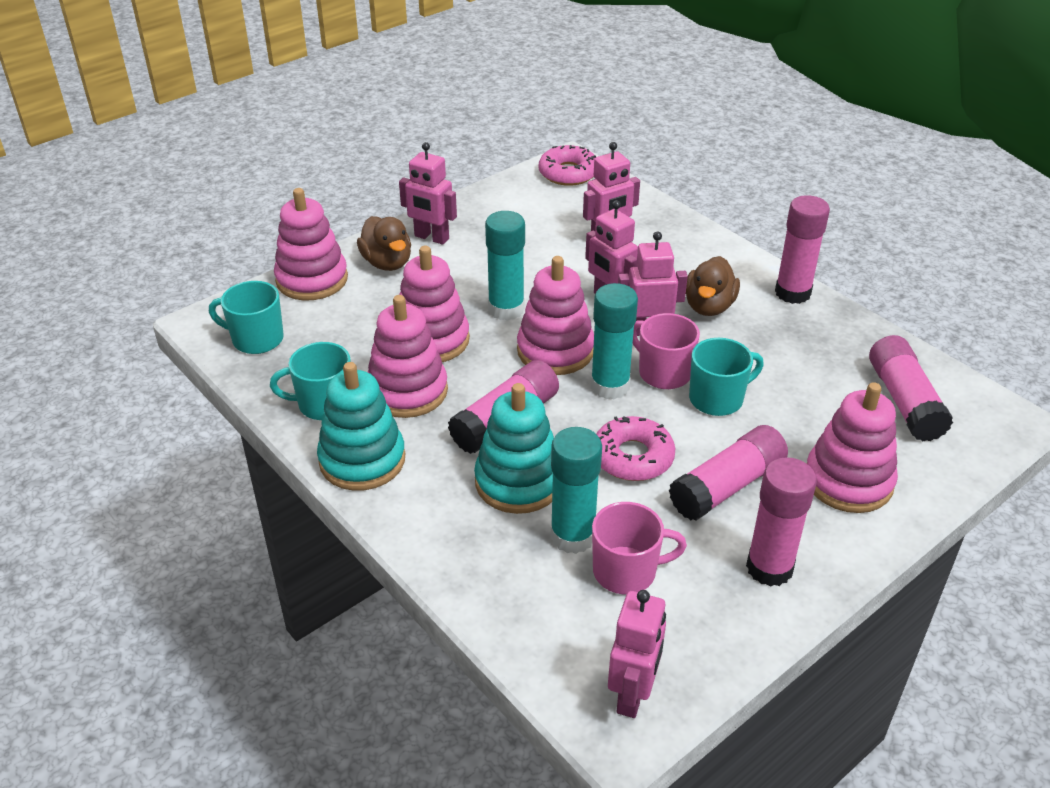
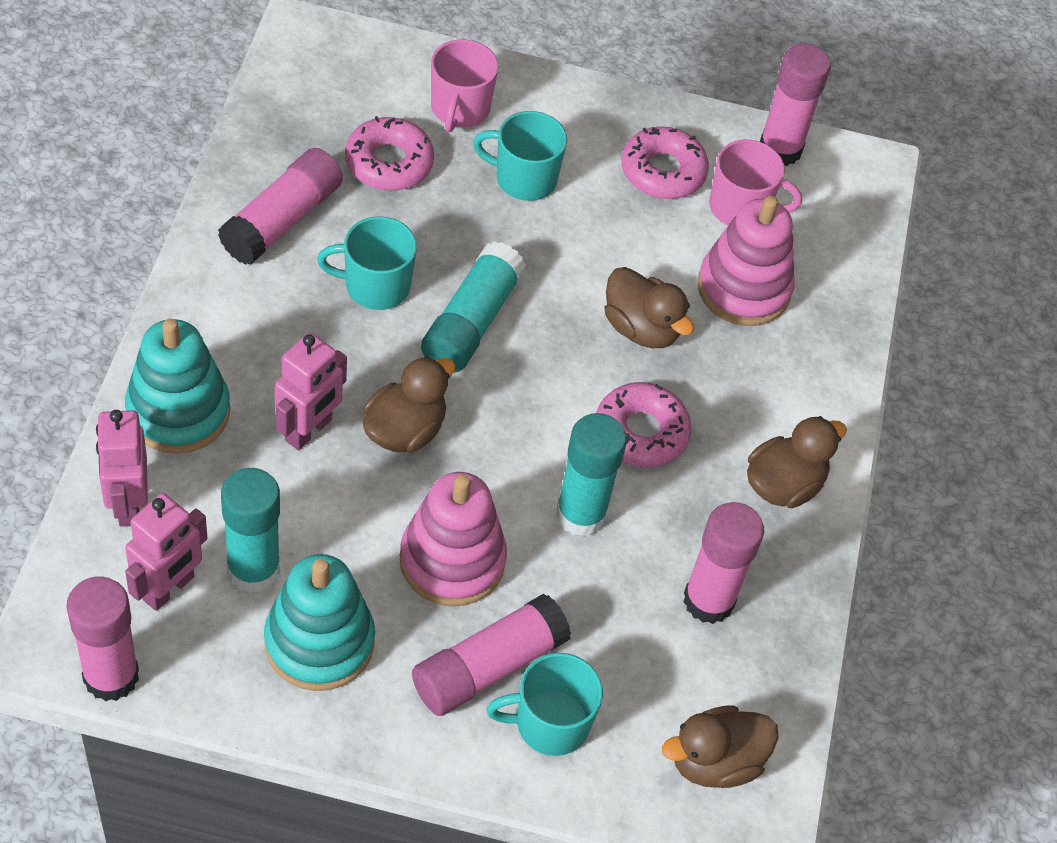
brown duck: [357,216,411,271] [686,256,740,316] = 2 -> [363,356,456,453] [604,267,694,348] [662,705,779,788] [747,416,847,508] = 4
pink donut: [539,145,596,186] [596,416,675,481] = 2 -> [345,116,434,191] [596,382,691,468] [621,126,709,199] = 3
pink robot: [399,142,457,245] [583,142,640,231] [585,200,638,294] [608,590,666,718] [618,231,688,336] = 5 -> [96,410,148,527] [125,493,208,611] [275,333,347,450] = 3
pink stacking toy: [274,188,348,301] [368,295,448,418] [399,246,470,362] [517,256,594,375] [807,382,898,513] = 5 -> [400,472,507,606] [697,196,795,326] = 2

